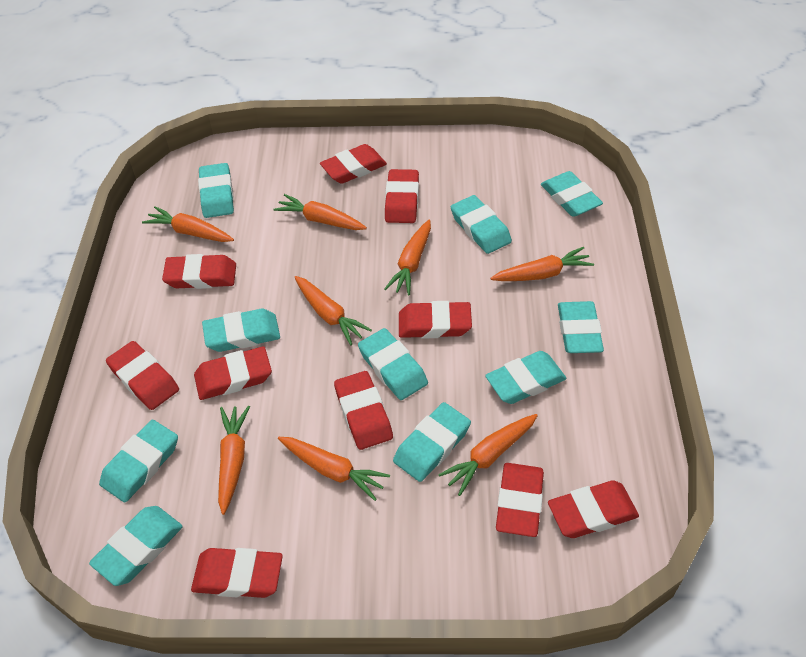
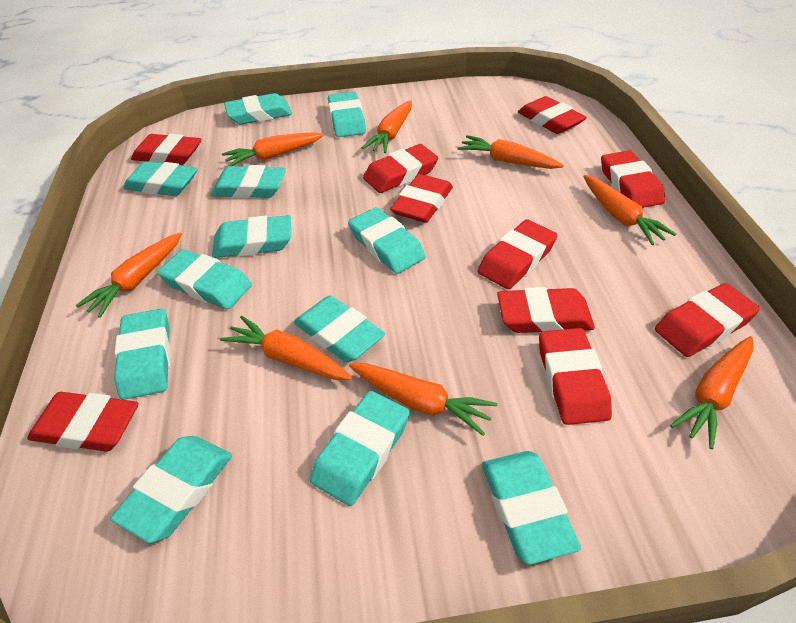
turquoise eraser: [89,506,183,586] [99,420,178,502] [198,163,234,218] [202,309,280,352] [358,328,428,400] [393,402,471,482] [451,195,512,254] [485,351,567,404] [541,171,603,217] [558,301,604,353] = 10 -> [110,436,232,543] [114,309,171,400] [123,161,198,196] [158,249,252,309] [211,165,286,199] [212,215,291,258] [224,93,292,124] [294,295,385,363] [310,391,410,506] [328,92,366,137] [348,207,426,274] [482,451,581,565] = 12

